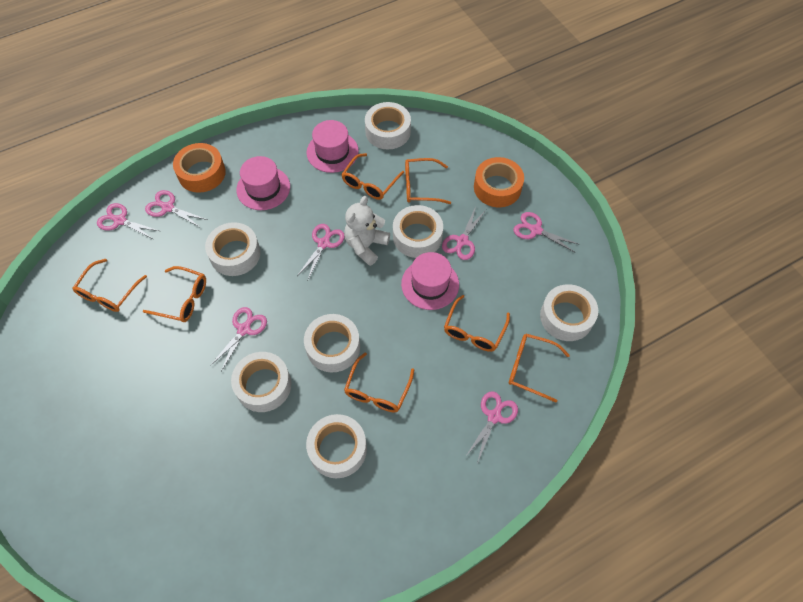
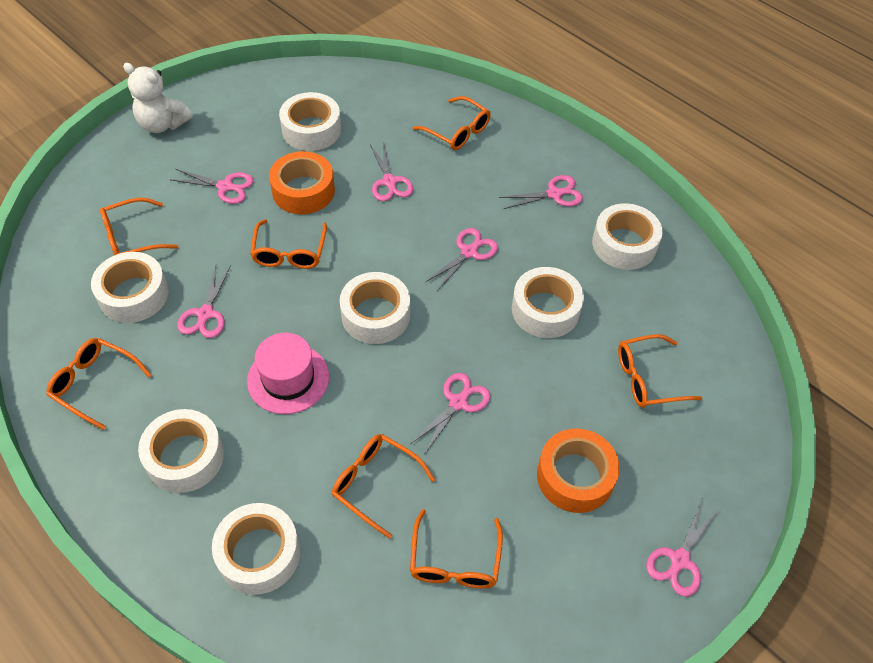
pink hat: [236,156,290,210] [306,120,359,173] [401,252,459,310] = 3 -> [247,333,329,414] = 1

